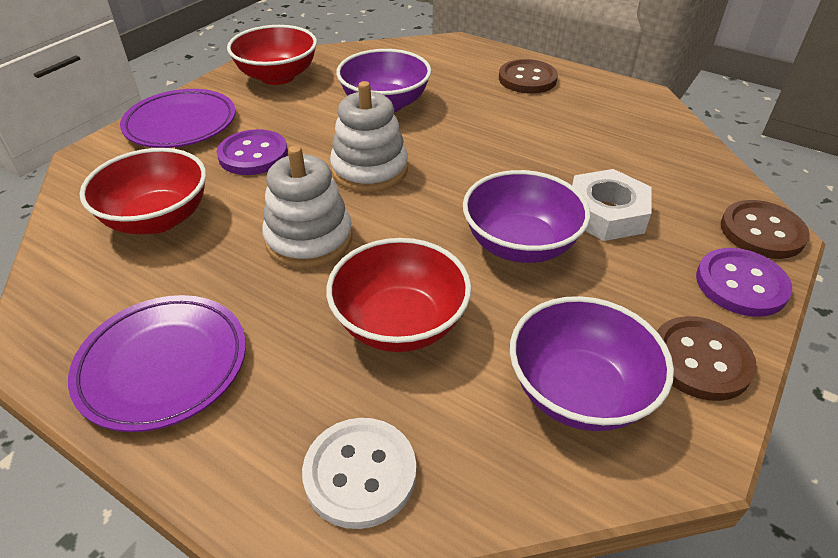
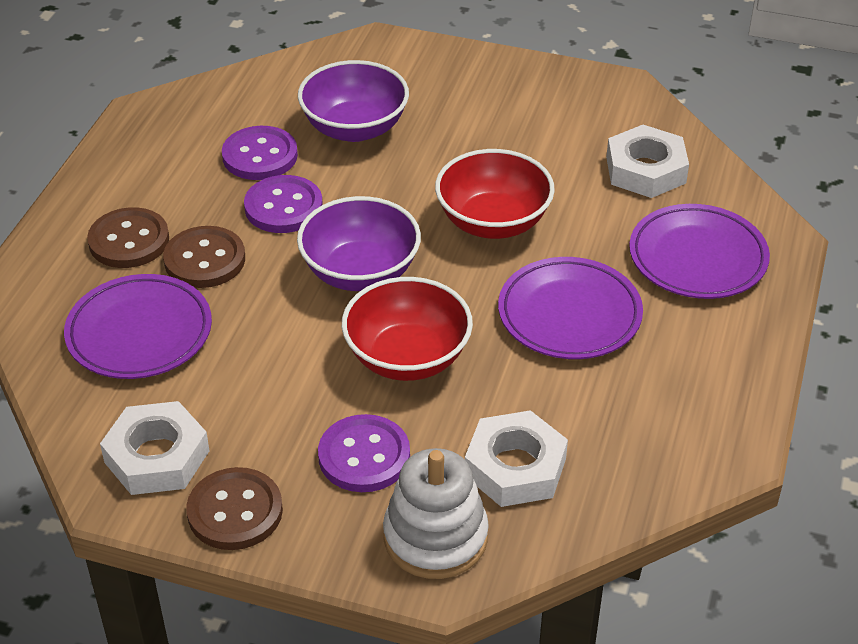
purple bowl: [336,49,431,112] [463,170,590,263] [510,296,674,431] = 3 -> [297,196,421,291] [298,60,409,142] = 2
purple button: [217,129,288,175] [696,248,792,317] = 2 -> [222,126,298,180] [244,175,323,233] [318,414,410,492] = 3
purple plate: [68,295,246,432] [120,89,236,148] = 2 -> [64,274,212,379] [498,257,643,359] [629,204,770,299] = 3
red bowl: [80,148,206,234] [227,25,317,85] [326,238,471,352] = 3 -> [342,277,473,381] [435,149,555,239] = 2
white button: [302,418,416,529] = 1 -> none = 0
white nut: [572,169,651,241] = 1 -> [100,401,209,495] [465,410,568,507] [606,125,689,198] = 3
white stacking toy: [262,146,353,268] [330,81,408,192] = 2 -> [383,448,489,579] = 1

